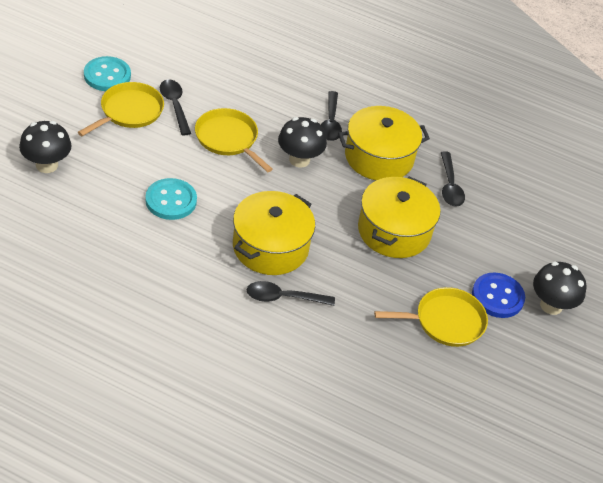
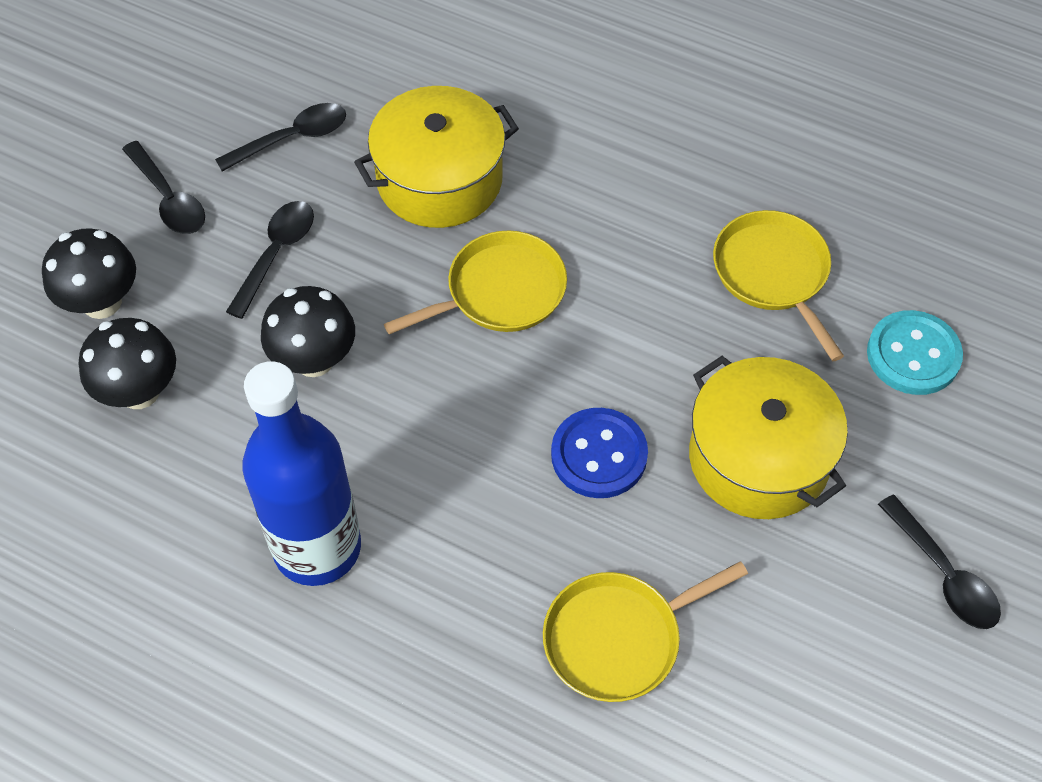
blue bottle: none = 0 -> [242,361,361,586] = 1
turquoise button: [84,56,131,91] [145,178,197,220] = 2 -> [867,310,963,395] = 1
yellow pot: [233,191,315,275] [338,106,430,181] [358,177,440,258] = 3 -> [354,86,519,228] [689,356,848,519] = 2

